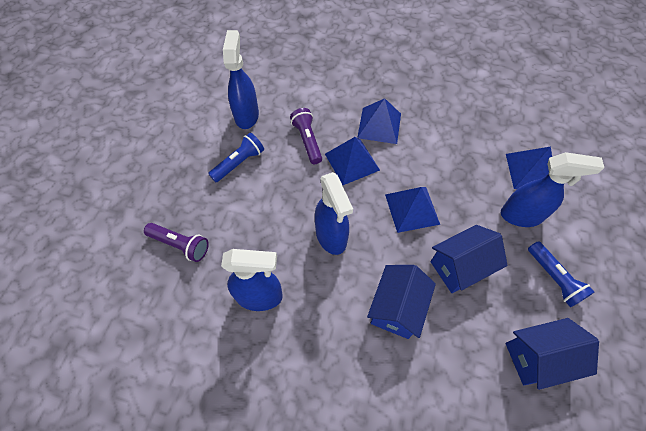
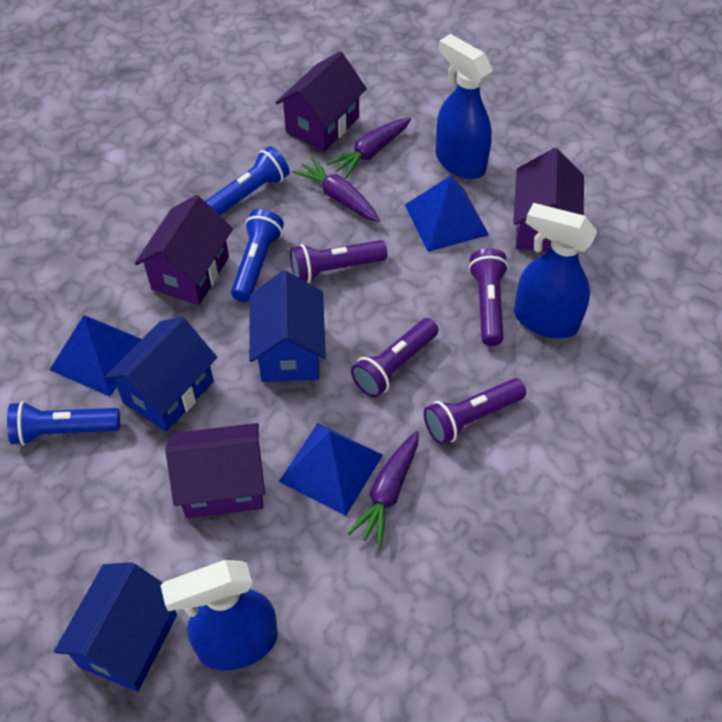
blue flashlight: [208,133,264,182] [528,241,594,307] = 2 -> [7,401,120,446] [205,146,290,215] [231,209,284,302] = 3
blue pyramid: [325,137,380,185] [357,98,401,144] [385,187,440,233] [506,147,552,189] = 4 -> [50,315,142,397] [279,423,383,516] [405,175,489,252] = 3
blue spray bottle: [221,249,283,311] [223,30,259,129] [315,172,353,255] [501,152,604,227] = 4 -> [160,560,278,671] [436,34,493,179] [514,203,598,338] = 3
purple carrot: none = 0 -> [292,157,380,222] [326,117,411,179] [347,431,419,547] = 3
purple flashlight: [144,223,209,262] [290,108,322,164] = 2 -> [290,240,387,283] [351,318,439,398] [424,378,526,445] [468,248,508,346] = 4
purple house: none = 0 -> [135,195,233,306] [166,423,265,518] [276,51,367,152] [513,148,584,252] = 4

